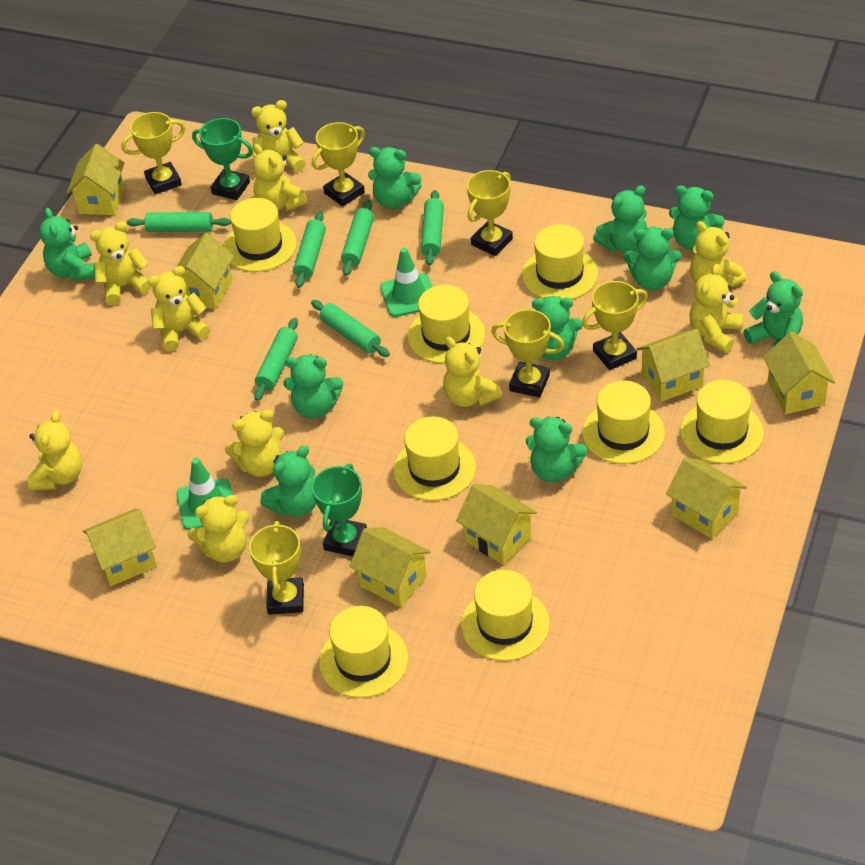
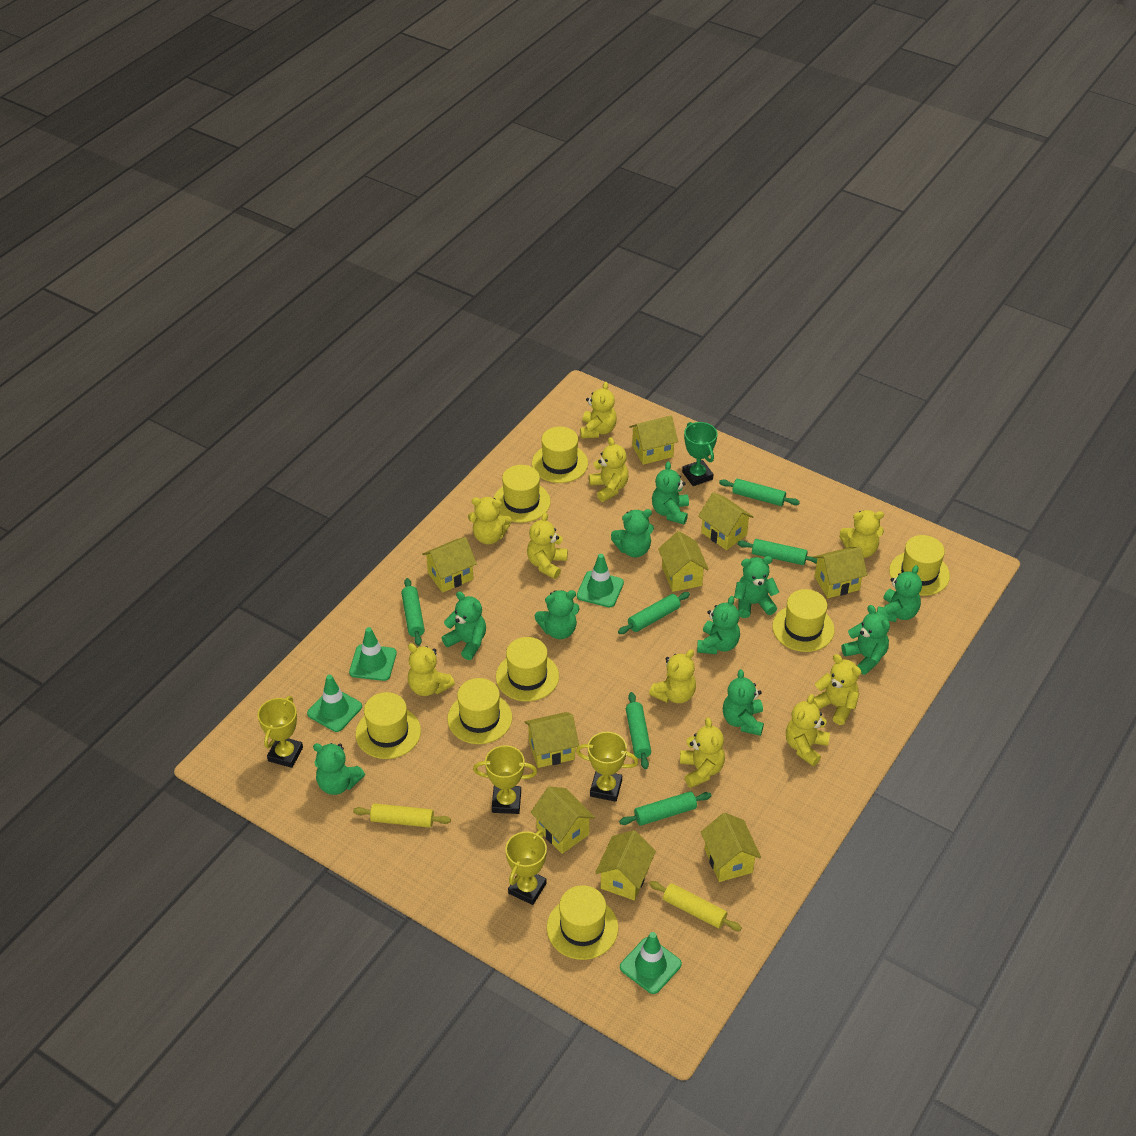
green traffic cone: [177,458,236,530] [380,248,432,317] = 2 -> [307,675,362,732] [349,627,397,681] [577,554,624,608] [620,932,682,994] = 4
green trophy: [192,118,253,200] [312,464,367,556] = 2 -> [682,422,718,486] = 1
yellow house: [67,144,125,215] [83,509,157,586] [176,233,234,310] [350,527,431,607] [456,484,537,565] [637,329,710,402] [666,458,747,539] [763,332,835,414] = 8 -> [422,537,477,593] [525,712,579,768] [531,787,595,854] [595,830,656,900] [629,415,678,465] [658,531,709,592] [698,492,753,550] [701,813,761,882] [813,547,867,598] = 9
yellow rolling pin: none = 0 -> [353,803,451,828] [649,881,742,931] = 2
yellow trophy: [121,112,185,194] [249,521,304,615] [312,122,365,206] [467,170,513,256] [491,309,564,398] [582,281,648,370] = 6 -> [258,696,303,768] [473,745,537,814] [505,830,547,905] [576,732,638,802] = 4

